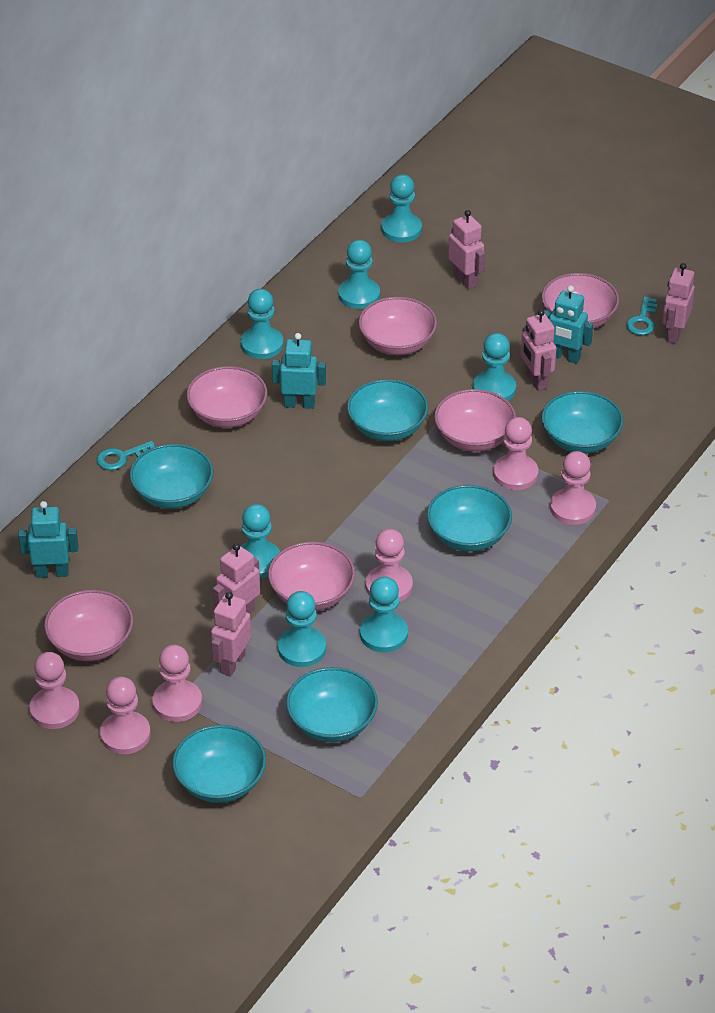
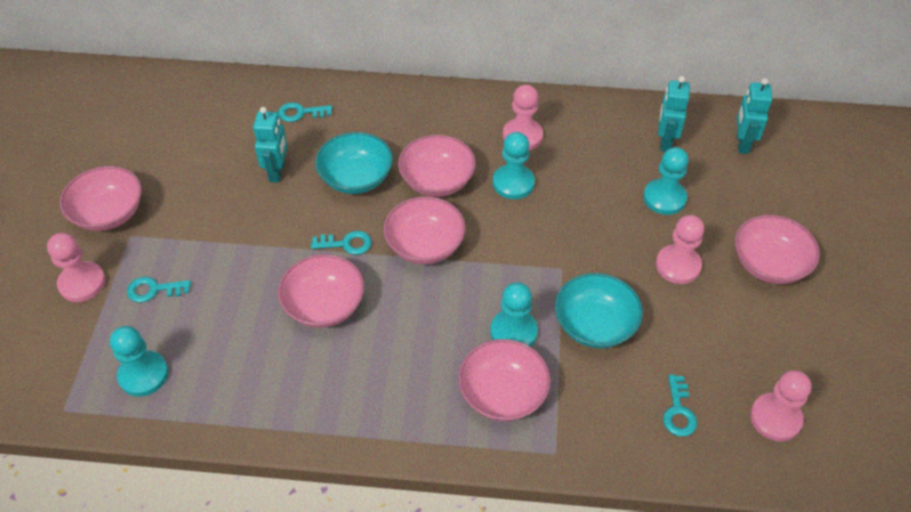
pink pawn: [29,652,80,729] [100,677,151,754] [152,645,202,722] [366,529,413,602] [493,417,538,490] [550,451,596,525] = 6 -> [47,233,105,302] [503,85,543,150] [656,215,704,284] [750,370,811,441] = 4
pink robot: [211,592,251,677] [213,543,260,614] [448,210,485,290] [521,309,556,391] [662,263,695,344] = 5 -> none = 0
turquoise bowl: [130,444,213,509] [172,725,266,803] [286,667,378,742] [347,379,428,441] [427,485,512,552] [541,391,624,454] = 6 -> [315,132,393,194] [555,273,643,348] = 2
turquoise key: [97,441,155,470] [626,297,658,335] = 2 -> [127,277,191,303] [278,102,332,122] [311,231,372,255] [663,375,697,437] = 4
turquoise pawn: [241,289,284,359] [241,504,280,578] [278,591,326,667] [338,240,380,309] [360,576,408,652] [381,174,422,242] [473,333,516,401] = 7 -> [110,326,168,397] [490,282,538,347] [493,132,535,199] [643,147,689,215] = 4

